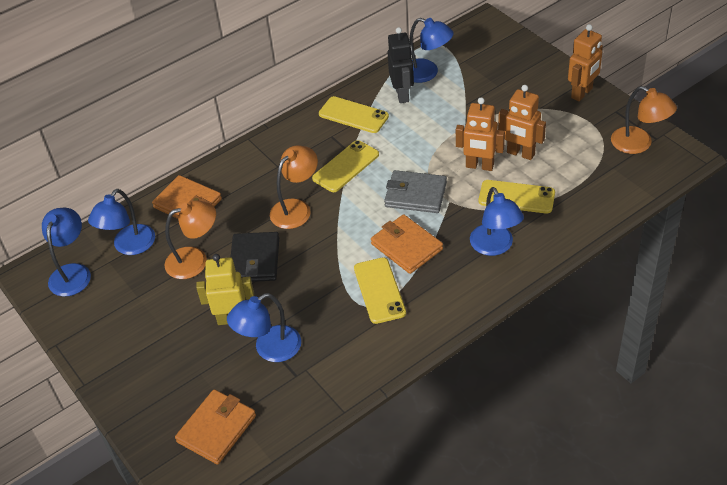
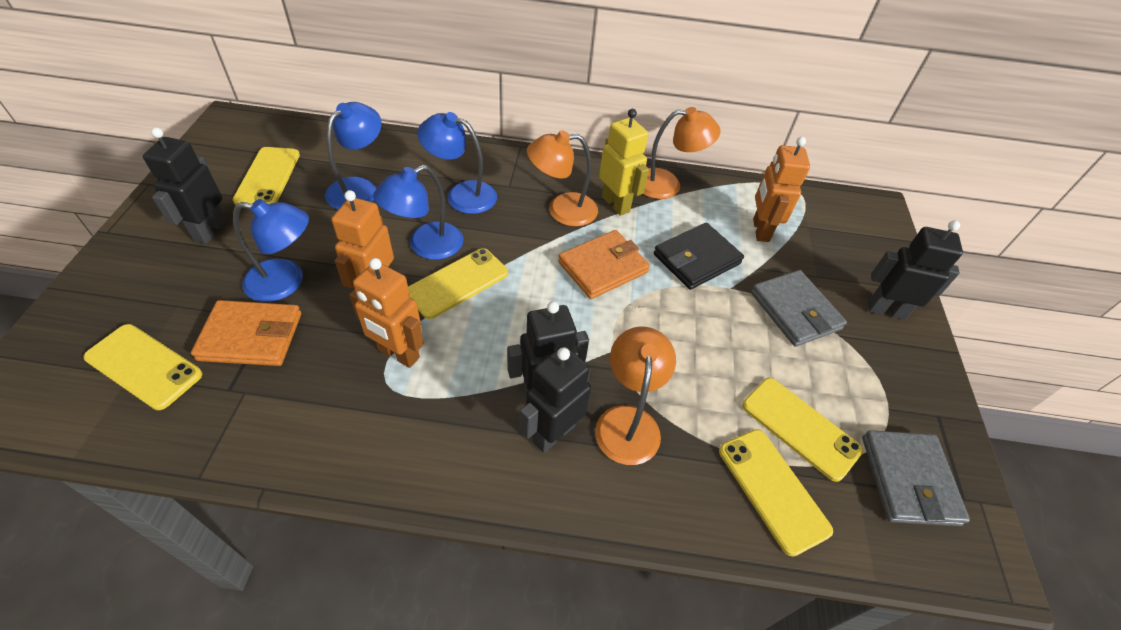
black robot: [388,27,414,103] = 1 -> [143,127,227,244] [507,301,589,397] [520,346,591,453] [868,220,963,320] = 4
blue lamp: [42,207,91,297] [88,189,155,255] [227,293,301,362] [409,18,454,83] [470,187,524,256] = 5 -> [233,199,309,302] [325,102,382,210] [373,165,463,260] [417,112,497,214] = 4
grey wallet: [384,170,447,213] = 1 -> [751,270,847,347] [862,430,970,526] = 2
orange wallet: [152,175,222,219] [175,389,256,465] [371,214,443,274] = 3 -> [191,300,301,366] [558,230,650,299] = 2
yellow phone: [312,140,379,192] [319,96,389,133] [354,257,406,324] [478,180,555,214] = 4 -> [83,324,202,410] [232,147,300,205] [408,248,508,319] [719,429,833,556] [742,378,863,482] = 5

